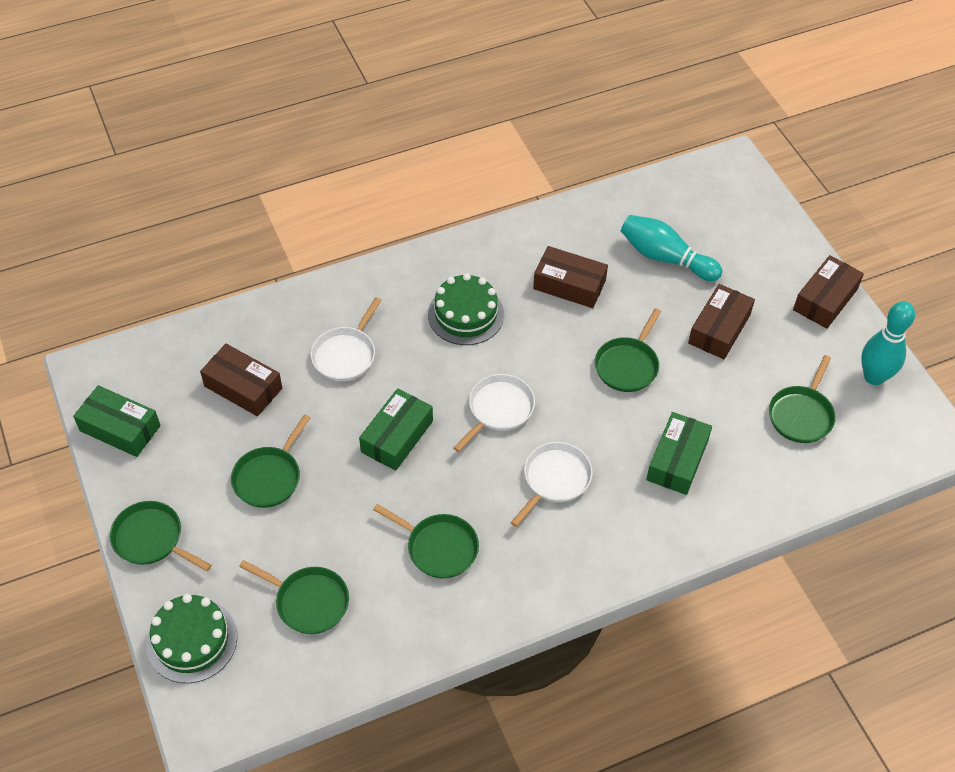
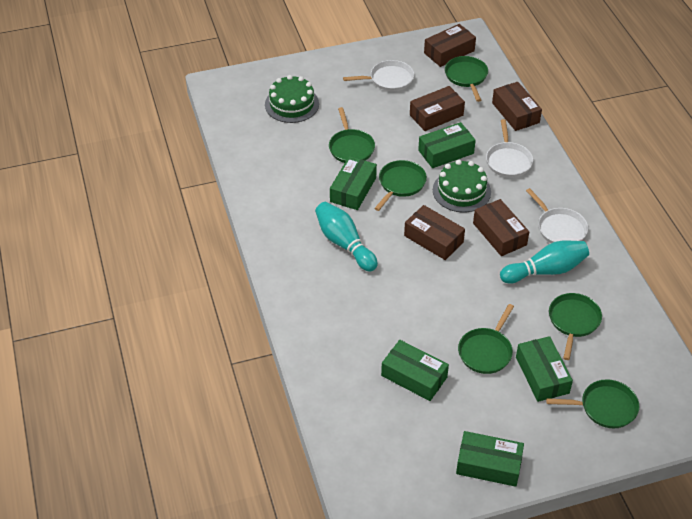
brown box: [200,344,282,416] [533,246,608,308] [688,284,755,359] [793,255,864,329] = 4 -> [404,205,465,260] [410,86,465,131] [424,24,476,67] [473,199,529,256] [492,82,542,131] = 5
green box: [73,385,160,457] [359,388,433,471] [646,412,712,495] = 3 -> [330,156,377,210] [381,340,449,401] [418,122,476,168] [456,431,524,487] [516,336,573,402] = 5

